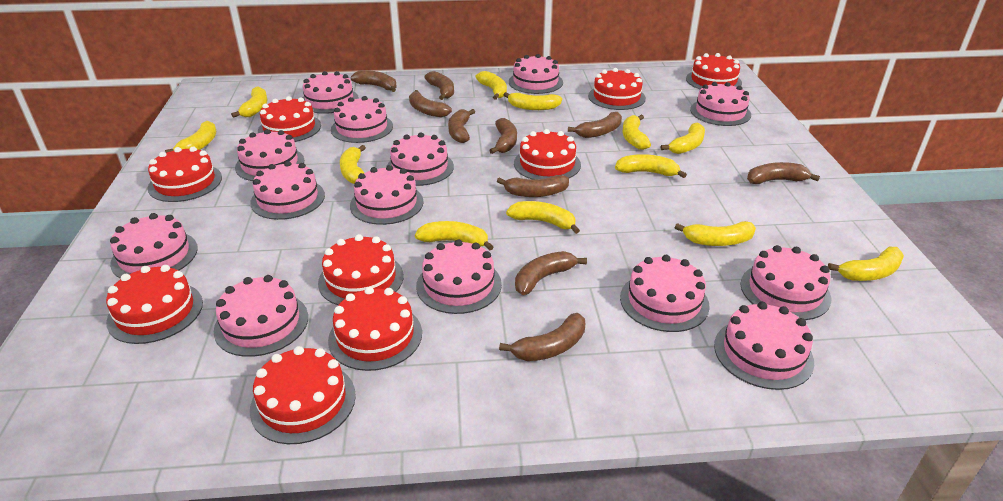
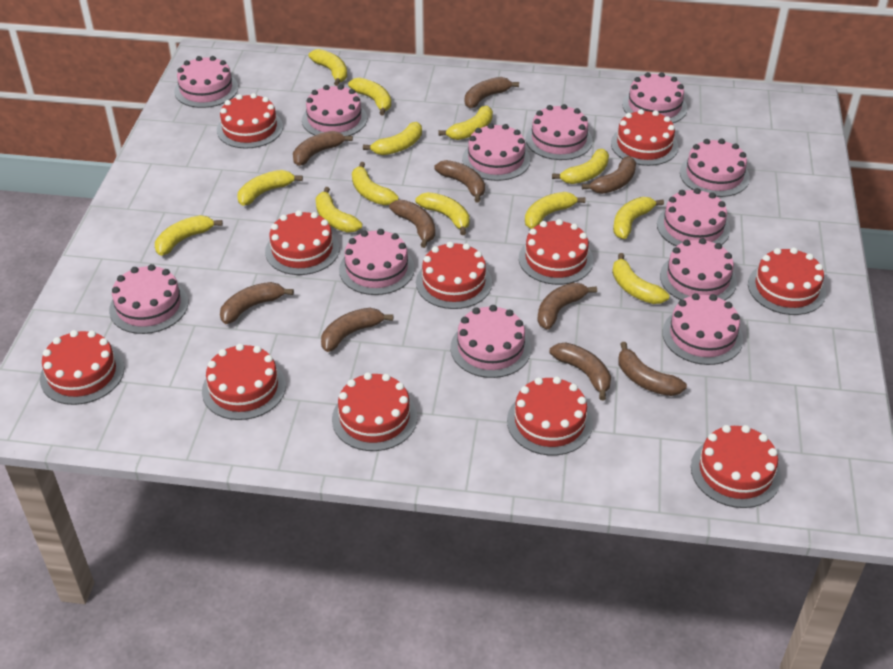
pink cake: [110,213,198,279] [214,275,308,357] [235,129,304,181] [250,161,325,220] [303,71,359,114] [331,96,393,143] [350,165,424,225] [386,133,454,186] [416,239,502,314] [509,54,563,94] [620,255,710,332] [690,82,751,126] [714,302,814,390] [741,245,831,320] = 14 -> [109,264,188,334] [174,56,238,108] [302,84,367,136] [339,229,415,295] [451,305,531,378] [462,123,530,181] [526,104,593,160] [622,72,688,123] [657,188,730,246] [660,238,737,300] [662,293,743,365] [680,138,750,197] = 12
red cake: [106,265,203,344] [148,147,222,202] [250,346,356,444] [258,96,321,142] [318,234,404,305] [328,287,422,371] [514,129,581,179] [588,68,646,110] [686,53,742,89] = 9 -> [40,330,124,405] [202,344,286,420] [217,93,283,148] [265,210,339,275] [332,372,417,451] [416,242,492,309] [507,377,593,456] [519,219,594,285] [611,109,678,166] [691,425,781,508] [748,248,826,315] = 11
yellow banana: [165,121,216,153] [231,87,268,118] [340,145,366,184] [415,221,493,251] [476,71,507,100] [504,92,562,110] [506,201,580,234] [615,154,687,178] [622,115,651,150] [661,122,705,154] [675,221,756,246] [828,247,904,281] = 12 -> [155,215,223,256] [238,170,303,206] [308,49,347,86] [315,187,362,232] [348,77,391,115] [352,162,399,205] [363,122,422,155] [415,192,470,235] [438,106,493,140] [525,192,585,229] [552,149,609,184] [612,253,669,304] [613,197,664,239] = 13

